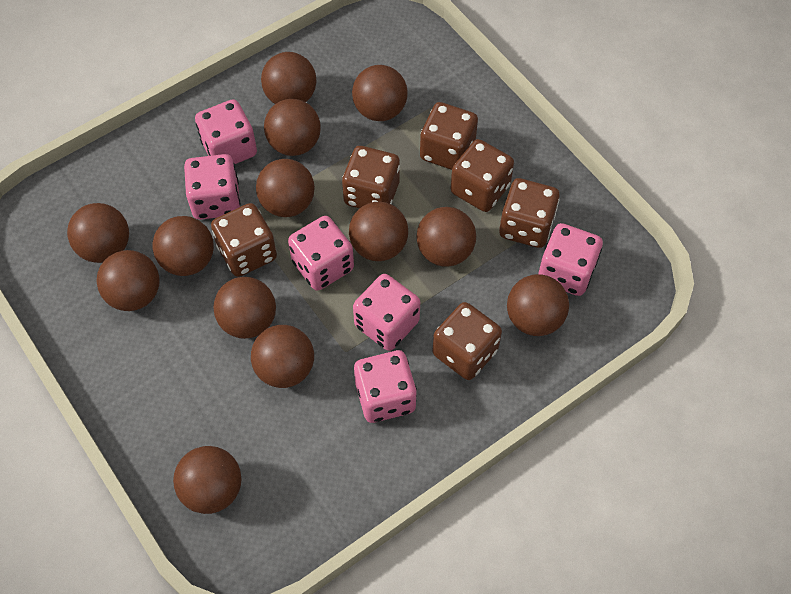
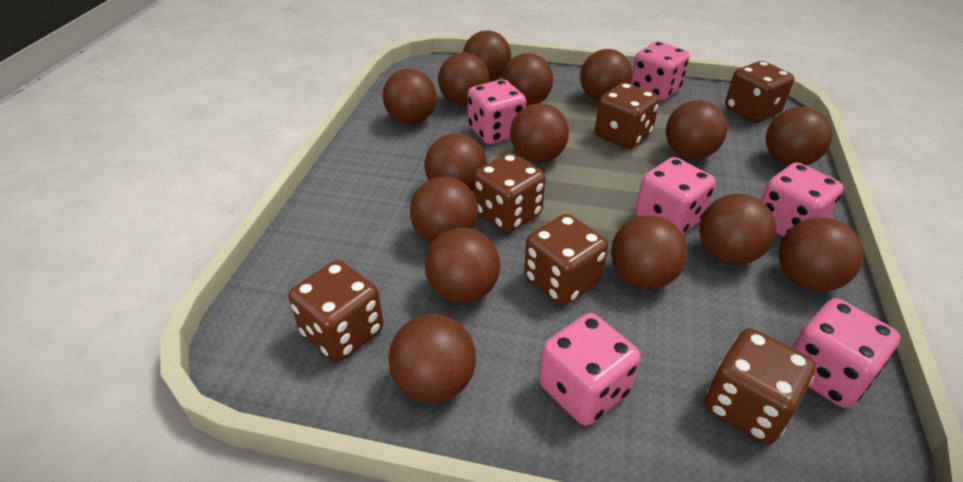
brown ball: [67,203,129,263] [96,250,160,311] [152,216,214,276] [173,446,241,514] [213,277,276,339] [251,325,314,388] [256,159,315,217] [261,52,317,104] [264,99,321,156] [349,202,408,261] [352,65,408,121] [416,207,476,267] [507,274,569,336] = 13 -> [382,69,437,124] [388,314,476,403] [410,177,479,243] [424,133,487,192] [425,228,500,303] [438,52,490,106] [463,30,511,81] [501,53,553,106] [510,103,569,163] [580,49,632,101] [611,215,688,289] [666,100,728,159] [699,194,776,265] [766,107,832,166] [779,217,864,292] = 15

